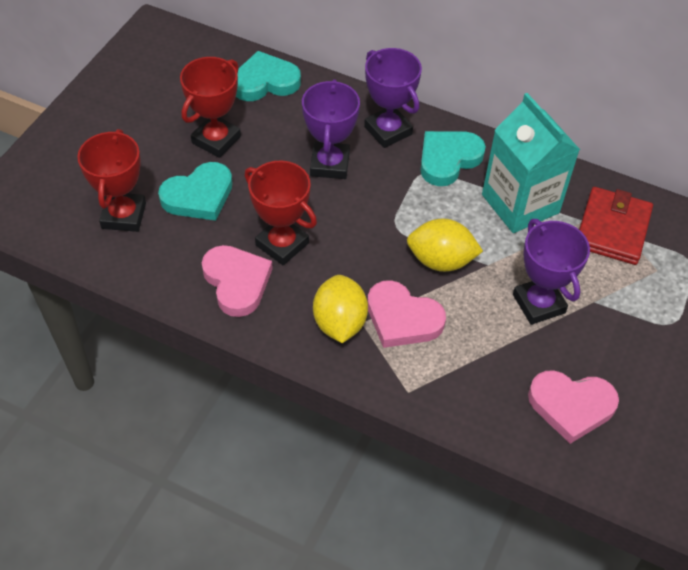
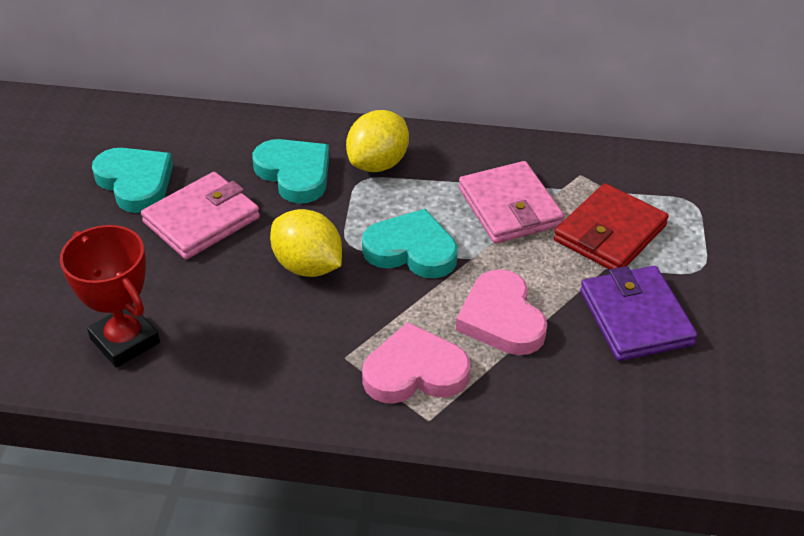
pink heart: [202,245,273,317] [367,280,446,348] [528,370,619,444] = 3 -> [362,322,470,404] [456,269,547,355] = 2
pink wallet: none = 0 -> [141,172,260,259] [459,161,564,244] = 2
purple trophy: [302,79,360,179] [364,48,422,148] [513,219,590,325] = 3 -> none = 0
purple wallet: none = 0 -> [580,266,698,361] = 1
red trophy: [77,129,146,232] [180,57,241,158] [245,161,317,265] = 3 -> [60,225,160,368] = 1
turquoise carton: [482,93,580,233] = 1 -> none = 0

